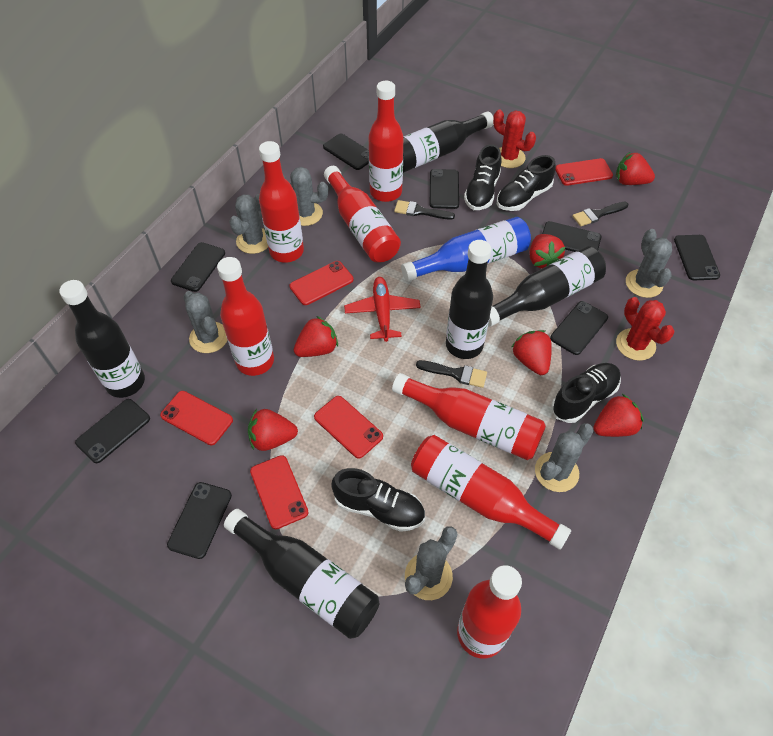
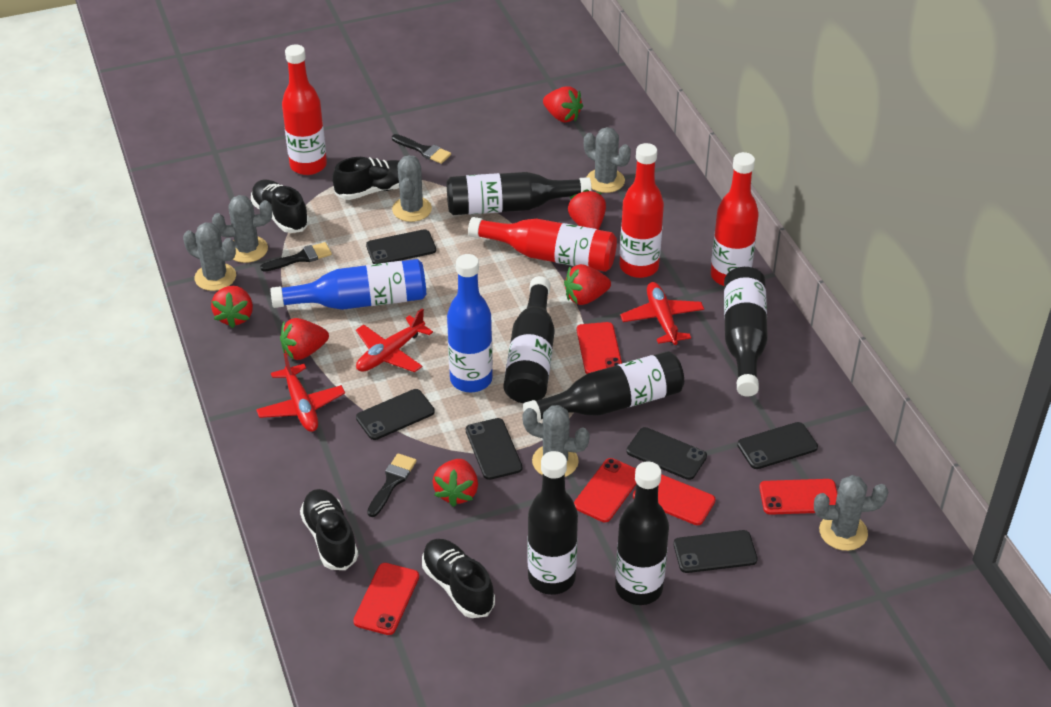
black bottle: [59,280,145,398] [224,509,379,639] [403,111,494,173] [446,240,493,359] [488,246,606,327] = 5 -> [447,172,592,215] [504,276,555,403] [523,351,684,422] [528,451,578,595] [615,461,669,605] [724,267,768,397] = 6
black phone: [75,399,150,463] [167,482,232,559] [171,242,225,292] [323,133,369,170] [430,169,459,209] [542,221,601,252] [550,301,608,355] [674,235,720,280] = 8 -> [356,389,435,440] [366,229,436,264] [466,418,522,480] [627,427,707,480] [673,530,758,573] [737,422,818,469] = 6
blue bottle: [401,217,531,281] = 1 -> [270,259,426,310] [447,254,493,392] = 2
red bottle: [217,257,274,376] [259,141,304,263] [324,166,401,262] [368,81,403,202] [392,373,546,460] [411,435,571,550] [457,565,522,658] = 7 -> [282,45,327,175] [468,217,617,272] [619,143,664,278] [711,152,759,286] = 4
red cactus: [493,109,536,168] [616,297,675,361] = 2 -> none = 0
red plane: [344,277,421,342] = 1 -> [256,353,345,432] [356,308,433,372] [620,282,704,345] = 3

